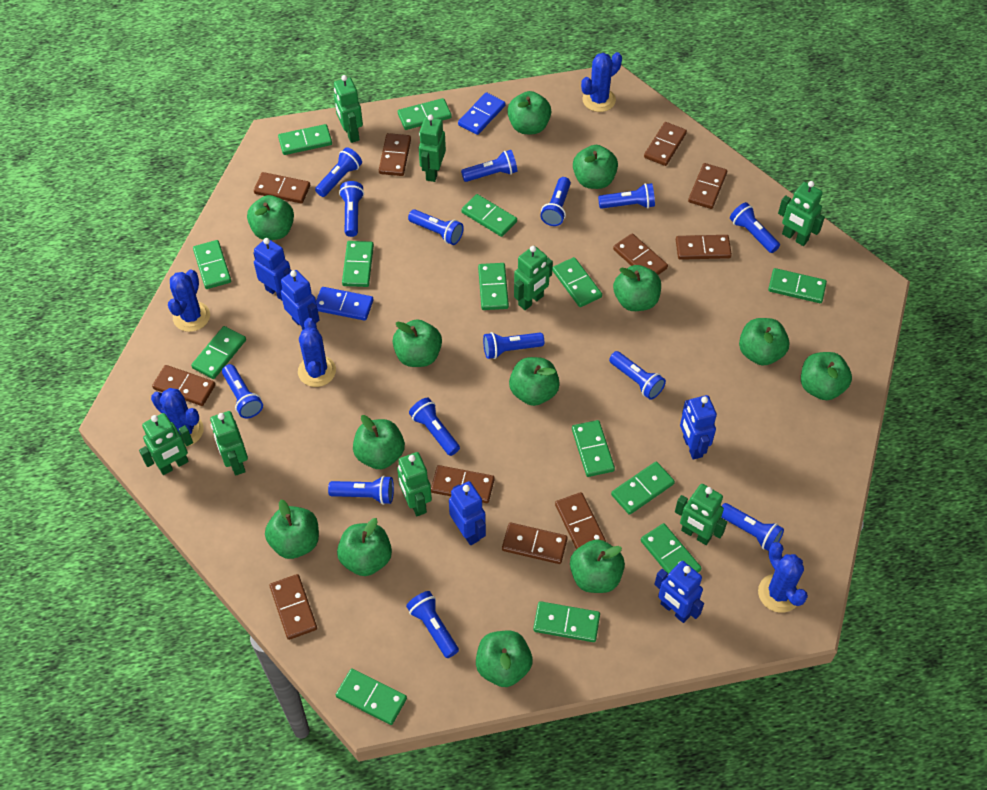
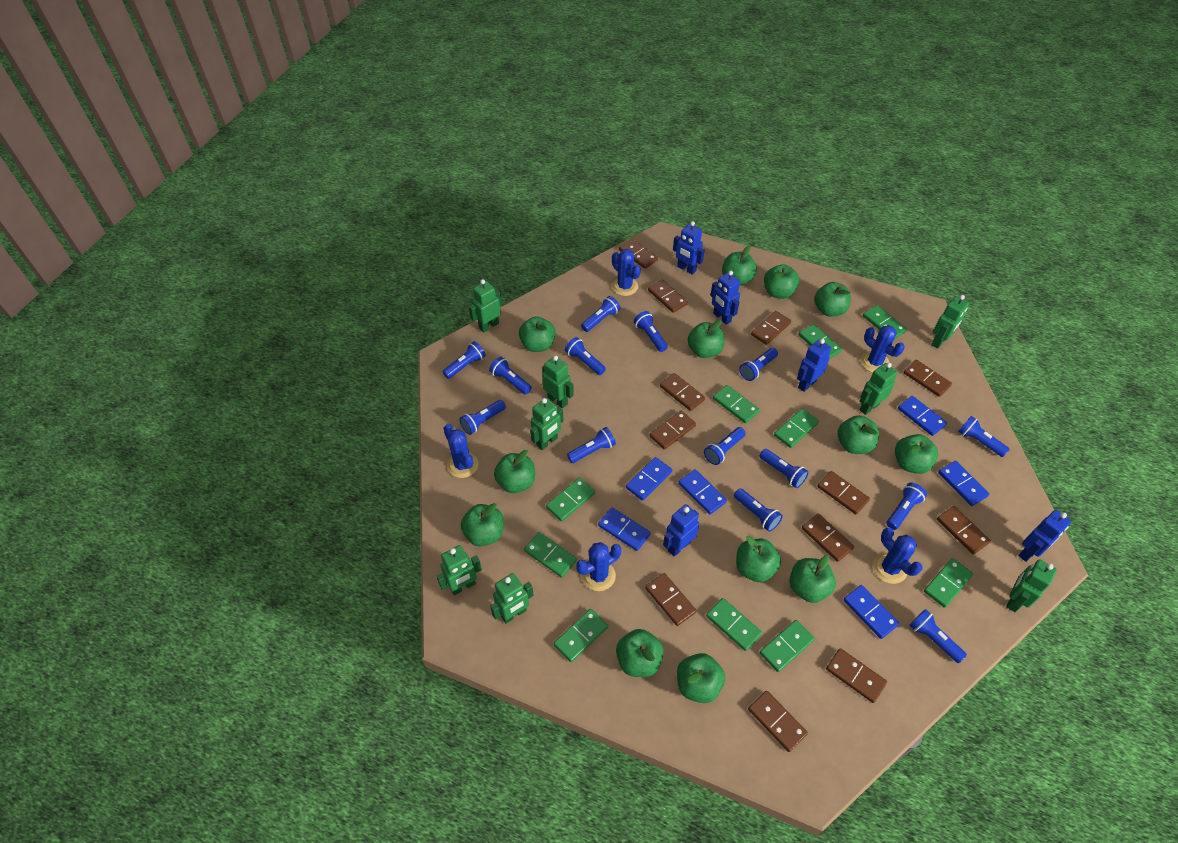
blue domino: [316,287,373,321] [458,92,505,135] = 2 -> [598,507,651,551] [626,457,672,501] [678,469,727,514] [843,585,899,639] [898,396,947,436] [938,461,989,506] = 6
brown domino: [152,365,215,406] [254,172,310,203] [269,574,317,640] [379,133,411,176] [431,465,495,503] [502,522,568,564] [555,492,606,550] [613,233,668,275] [644,122,687,166] [676,235,732,260] [688,163,727,209] = 11 -> [619,239,658,269] [645,573,697,626] [648,279,688,313] [649,411,696,450] [660,373,705,411] [748,691,808,752] [751,311,791,345] [802,513,854,562] [817,471,870,514] [826,648,887,703] [903,360,952,397] [937,506,991,555] = 12
green domino: [191,326,246,379] [193,240,231,289] [278,124,332,155] [336,668,407,725] [342,241,374,287] [398,98,452,130] [461,194,517,237] [478,263,509,310] [533,601,600,642] [552,257,602,307] [572,420,615,477] [611,461,675,515] [641,523,702,574] [768,268,827,303] = 14 -> [524,532,577,578] [546,477,595,522] [554,609,608,662] [706,598,762,651] [713,385,760,423] [760,620,815,672] [774,409,819,448] [798,324,842,358] [863,305,907,338] [924,558,973,608] = 10

